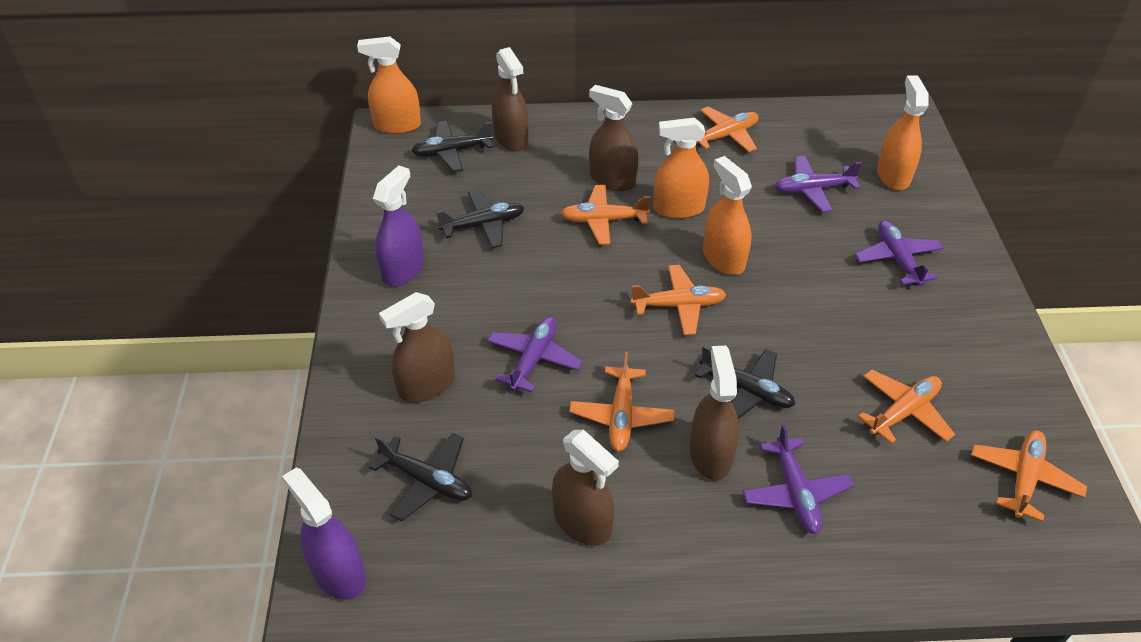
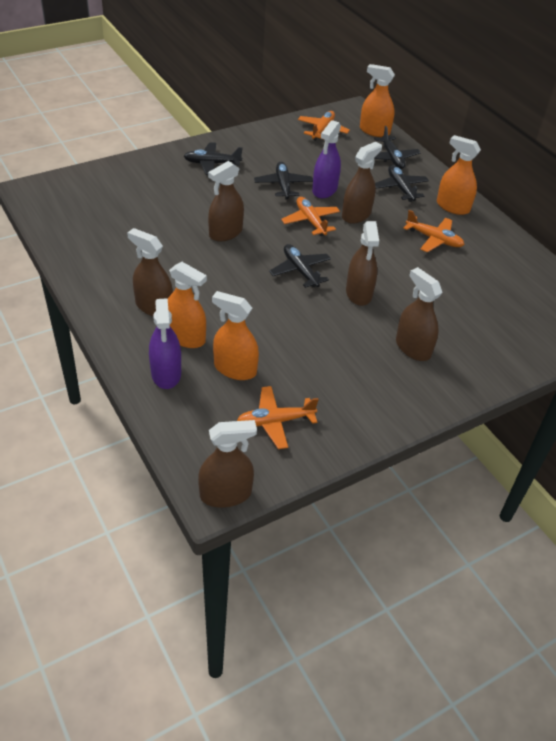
black plane: [369,433,472,521] [412,120,493,172] [436,189,524,249] [695,345,795,419] = 4 -> [184,142,243,175] [254,162,313,199] [269,244,331,288] [374,126,420,169] [375,165,429,202] = 5
brown spray bottle: [379,292,455,403] [492,47,529,151] [552,430,619,546] [589,85,639,191] [690,346,739,481] = 5 -> [127,228,173,316] [198,420,257,508] [208,161,244,241] [342,142,382,224] [346,221,379,306] [396,267,442,361] = 6
orange plane: [561,185,651,245] [569,351,674,451] [631,265,726,335] [696,106,758,152] [858,370,955,444] [971,431,1087,522] = 6 -> [237,386,319,449] [281,197,340,236] [298,111,350,141] [403,210,465,252] = 4
purple plane: [487,316,583,392] [742,424,854,534] [775,156,862,212] [855,220,943,286] = 4 -> none = 0

